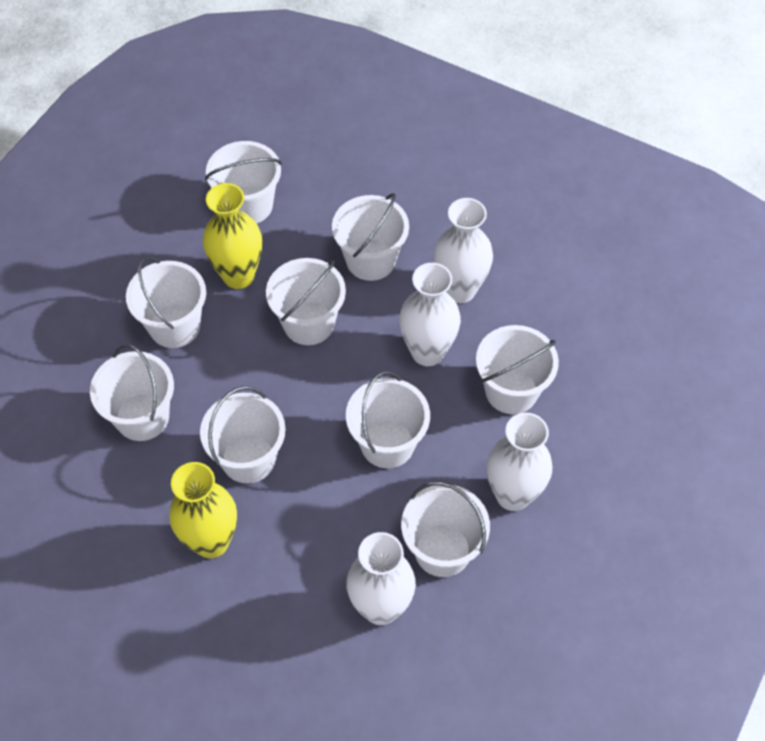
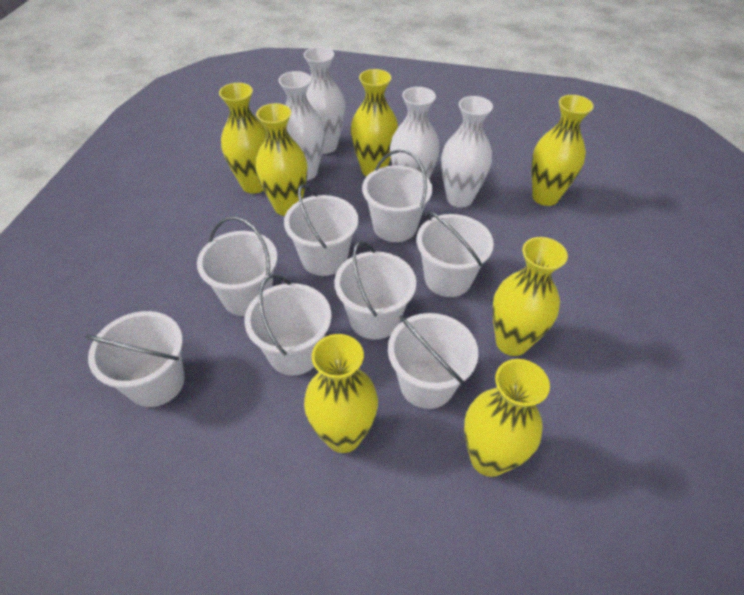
white bucket: [90,344,174,441] [126,257,206,348] [200,386,286,483] [205,141,282,224] [266,258,346,345] [332,193,409,281] [346,371,430,468] [401,482,490,577] [476,325,559,414] = 9 -> [85,311,185,407] [197,217,278,316] [244,274,332,376] [284,184,358,276] [334,241,416,340] [362,149,432,242] [388,313,478,409] [417,211,494,297] = 8
yellow vase: [169,462,237,558] [203,183,262,289] = 2 -> [219,83,266,194] [256,103,307,216] [304,334,378,453] [350,69,398,177] [464,359,550,477] [492,237,568,356] [532,95,594,206] = 7

